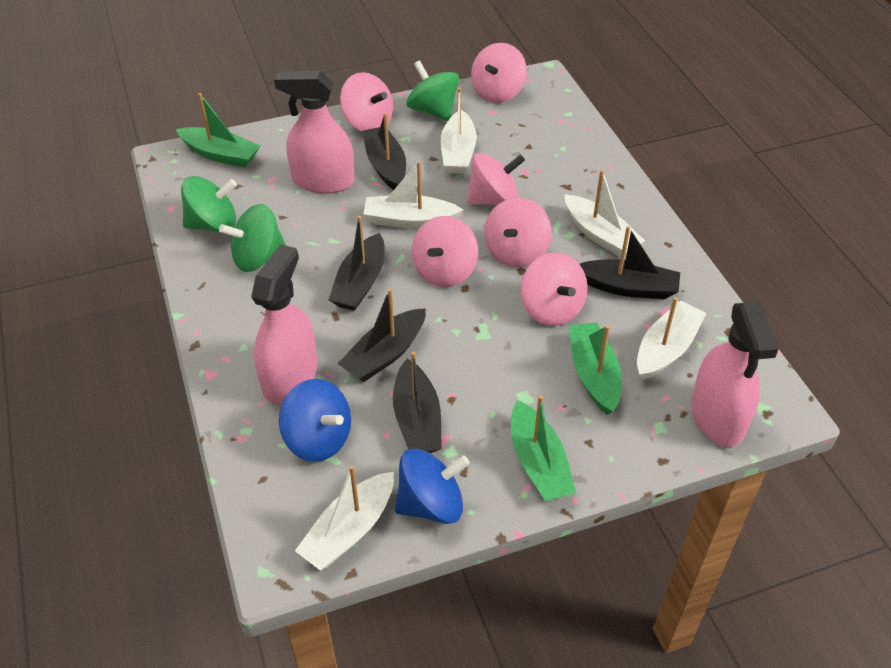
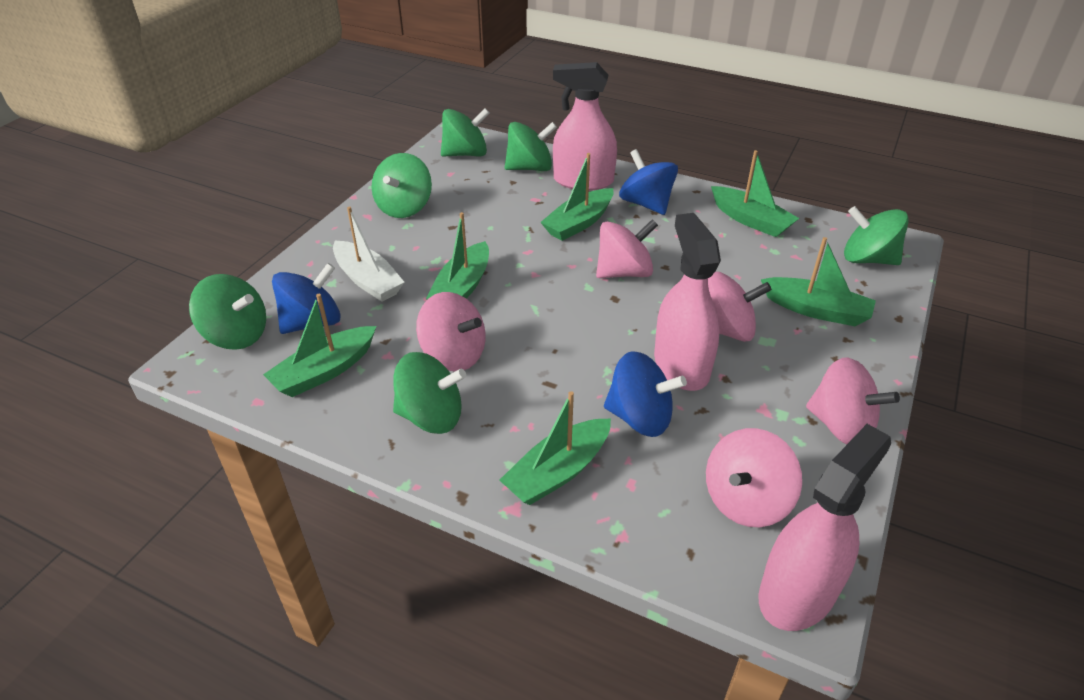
black boat: [329,216,385,311] [338,289,426,382] [363,113,406,190] [393,351,442,453] [580,226,680,299] = 5 -> none = 0
blue spinning top: [279,379,351,462] [395,449,469,524] = 2 -> [272,263,341,334] [604,351,687,437] [619,149,678,215] = 3
green boat: [176,93,260,167] [511,395,576,501] [569,322,622,415] = 3 -> [263,294,376,397] [426,212,489,300] [499,391,611,505] [540,153,614,241] [711,150,799,237] [761,237,876,326] = 6
green spinning top: [181,176,237,232] [219,204,286,272] [406,60,459,121] = 3 -> [189,274,266,350] [371,153,432,218] [393,352,466,434] [441,108,490,157] [505,122,557,171] [844,206,908,265] = 6
pink spinning top: [340,72,393,132] [412,216,478,287] [467,153,525,205] [471,43,527,103] [484,198,552,268] [520,253,588,326] = 6 -> [416,292,486,372] [596,219,658,278] [706,428,802,527] [708,272,772,342] [806,358,900,444] = 5
white boat: [295,465,394,570] [363,161,463,229] [441,87,477,174] [564,170,645,258] [637,297,706,380] = 5 -> [333,207,404,302] = 1

